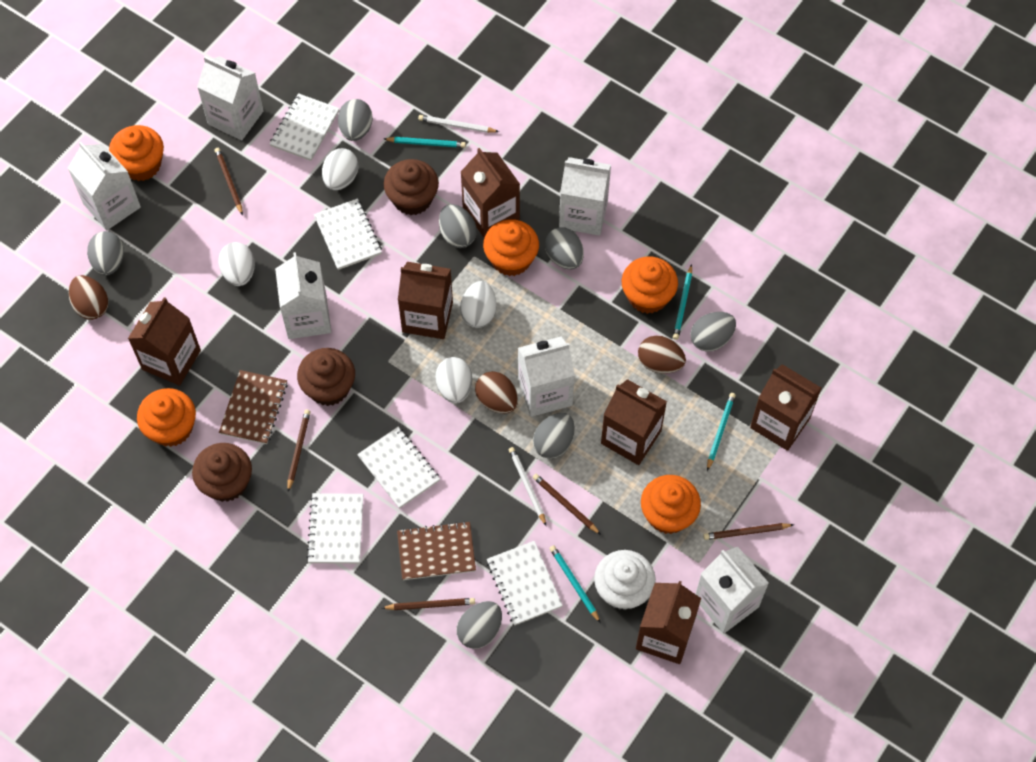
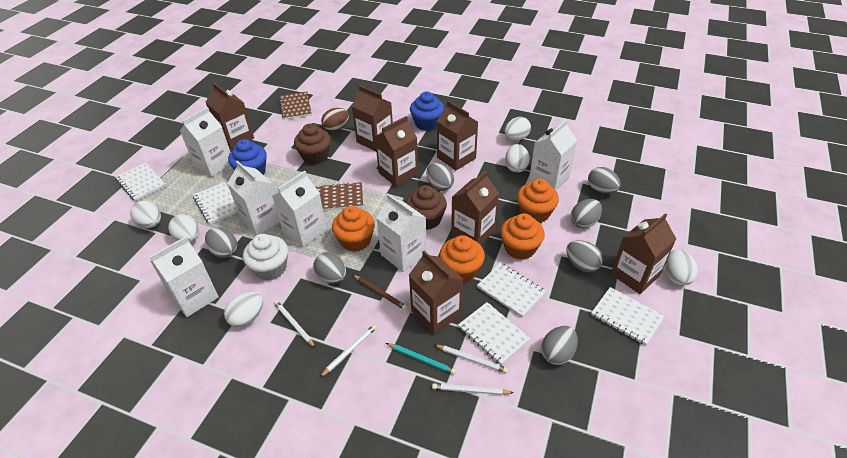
blue cupcake: none = 0 -> [228,139,267,175] [410,92,444,131] = 2
brown carton: [128,297,201,386] [398,262,453,339] [461,148,520,238] [601,379,667,465] [636,581,701,664] [750,364,821,451] = 6 -> [205,83,254,149] [352,85,393,151] [375,116,418,187] [409,250,464,334] [437,101,478,170] [451,171,499,245] [611,213,676,294] = 7
brown cupcake: [192,443,252,502] [297,348,355,406] [384,159,439,215] = 3 -> [294,123,331,164] [406,185,447,230] = 2
brown egg: [69,275,108,320] [475,371,518,414] [638,336,686,374] = 3 -> [321,108,349,132] = 1
brown pencil: [215,148,243,215] [287,410,311,492] [382,598,475,610] [533,474,601,535] [703,523,794,540] = 5 -> [353,275,407,310] = 1
orange cupcake: [109,125,164,181] [137,388,196,447] [483,219,539,276] [622,257,678,314] [641,475,701,534] = 5 -> [332,206,375,252] [439,235,485,282] [500,213,545,260] [517,179,559,223] = 4
turquoise pencil: [384,137,466,148] [549,545,600,623] [673,264,692,340] [707,393,736,471] = 4 -> [386,343,456,375] = 1
white egg: [218,242,255,286] [322,148,359,190] [435,357,472,403] [460,281,497,328] = 4 -> [130,200,161,228] [168,214,199,242] [224,292,263,327] [505,117,531,141] [505,144,530,173] [665,249,698,286] = 6
white pencil: [418,115,499,133] [508,447,546,526] = 2 -> [274,300,315,347] [320,325,377,377] [432,383,514,395] [435,345,508,373] = 4

